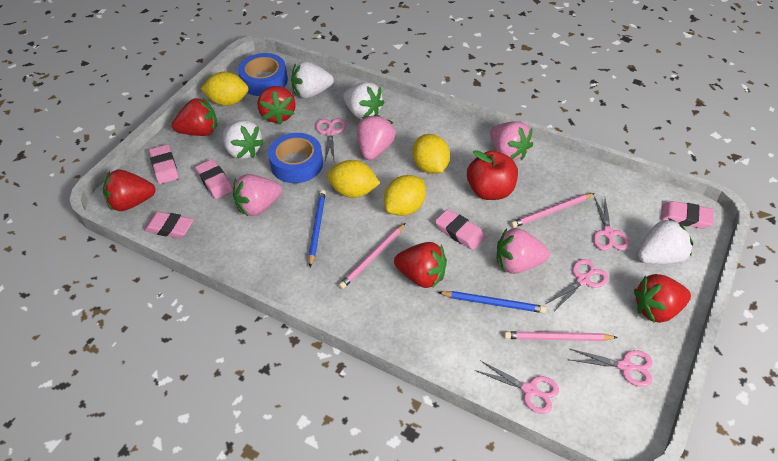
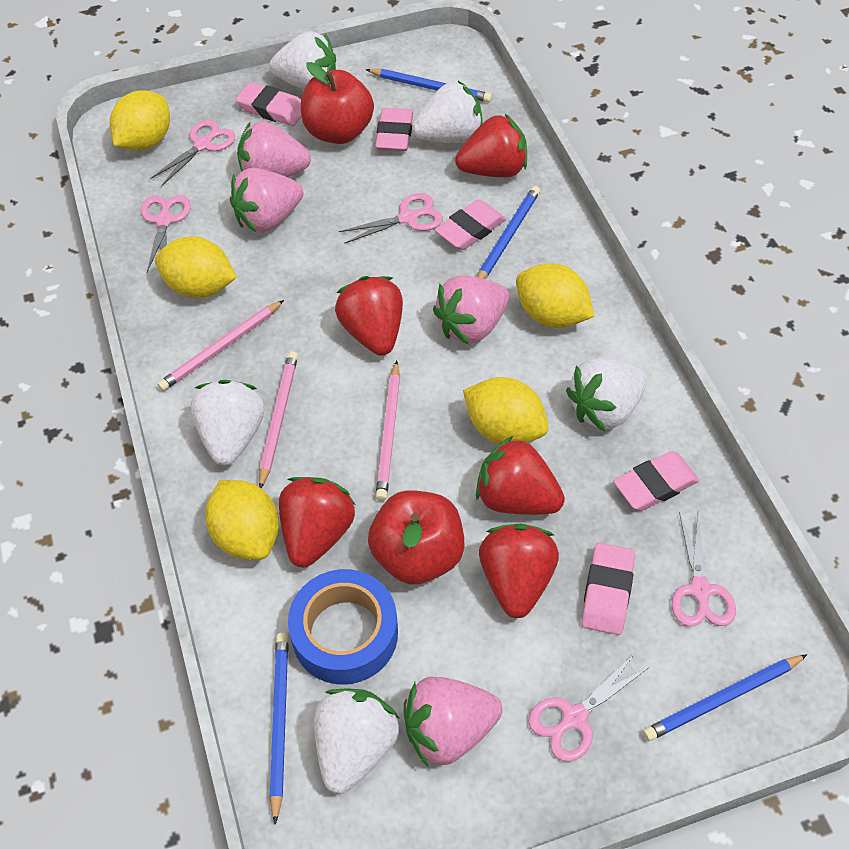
blue pencil: [308,190,326,267] [438,291,546,313] = 2 -> [270,633,289,825] [366,69,492,102] [477,186,540,279] [643,654,807,741] = 4
blue tape: [238,53,288,96] [268,133,323,183] = 2 -> [288,569,398,684] = 1
red apple: [467,150,518,200] = 1 -> [301,62,374,144] [368,490,464,585] = 2
white strawberry: [223,120,264,159] [291,61,334,99] [343,82,385,119] [638,218,693,264] = 4 -> [191,380,264,466] [270,31,336,90] [314,688,400,794] [412,81,482,143] [566,358,647,431] = 5
yellow lemon: [201,72,249,106] [327,160,380,198] [384,175,426,216] [413,134,450,174] = 4 -> [110,90,170,151] [155,236,237,298] [205,480,279,560] [463,377,549,444] [516,263,594,328] = 5

